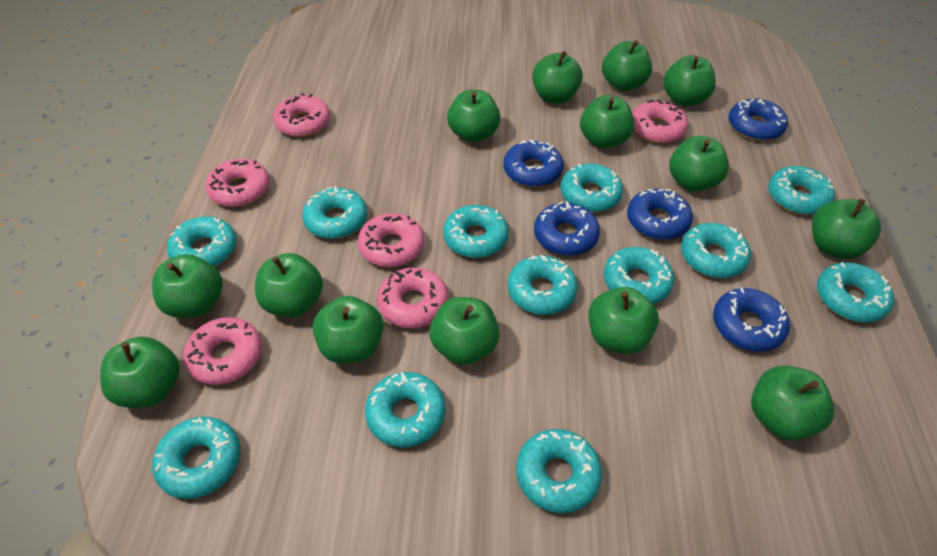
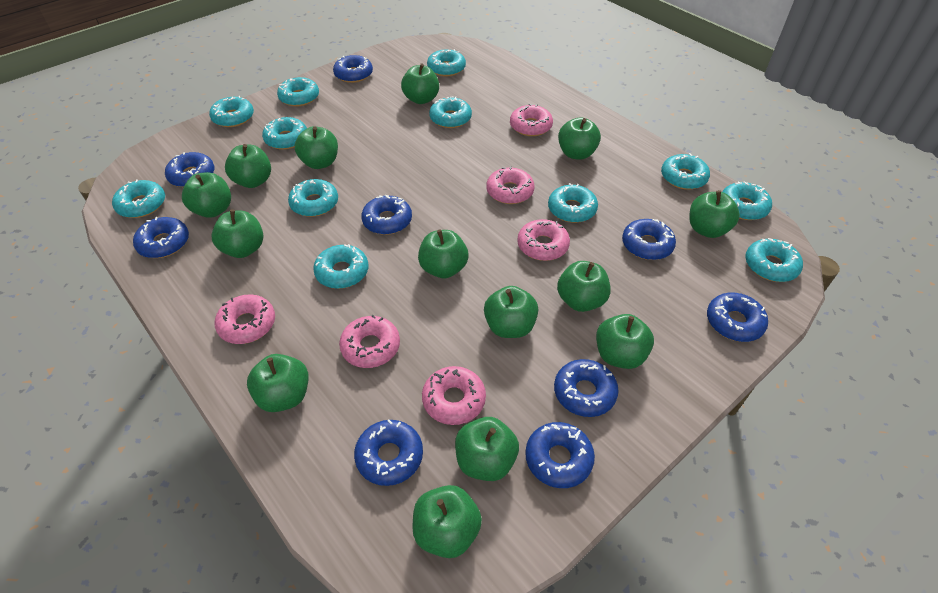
blue donut: [503,140,564,187] [534,201,600,256] [627,189,693,240] [713,288,790,352] [729,98,788,141] = 5 -> [133,217,189,258] [165,152,214,187] [333,55,373,83] [354,419,423,486] [361,195,412,235] [525,422,595,488] [554,359,619,417] [622,219,676,260] [707,293,768,342] = 9

